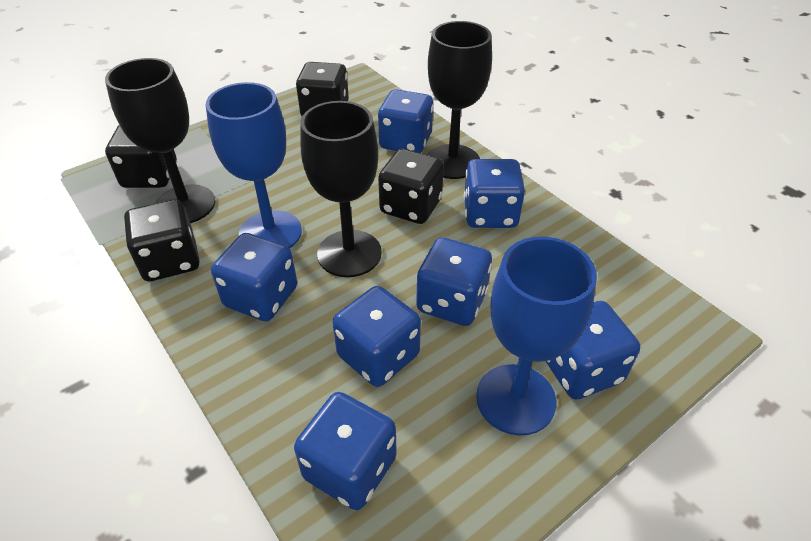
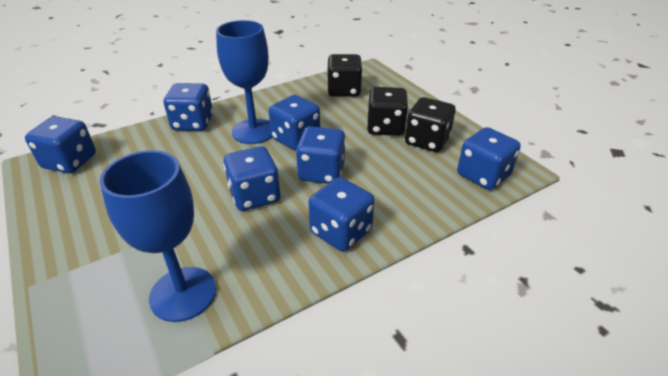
black dice: [105,125,177,188] [124,199,200,281] [296,62,349,116] [378,149,444,224] = 4 -> [327,54,362,97] [367,87,408,136] [405,97,455,152] = 3
black goblet: [105,58,215,223] [301,101,382,277] [427,21,492,179] = 3 -> none = 0

